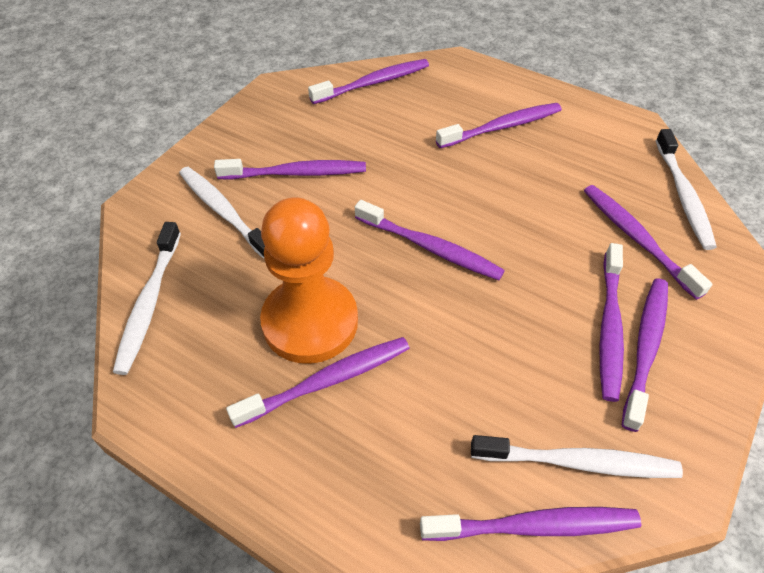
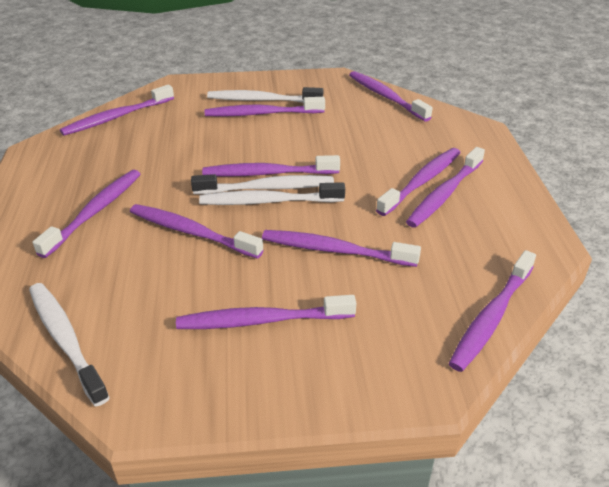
orange pawn: [260,197,358,364] = 1 -> none = 0
purple toothbrush: [214,159,366,180] [226,337,410,428] [308,59,429,104] [355,200,505,280] [420,507,641,541] [436,103,562,148] [584,185,713,300] [600,243,624,402] [622,279,668,432] = 9 -> [33,170,140,258] [60,85,174,136] [130,204,263,259] [176,295,356,329] [202,155,340,177] [205,97,325,117] [262,230,421,267] [349,71,433,122] [376,148,460,216] [406,147,485,228] [449,250,536,372] = 11

